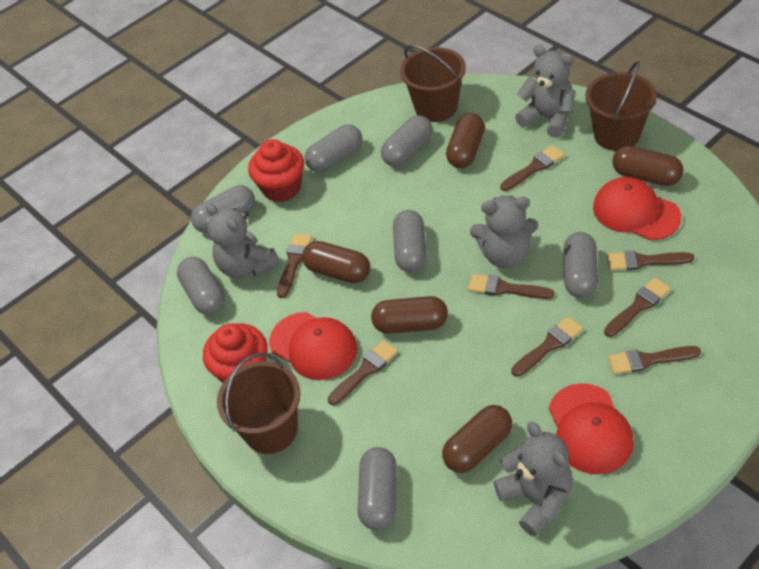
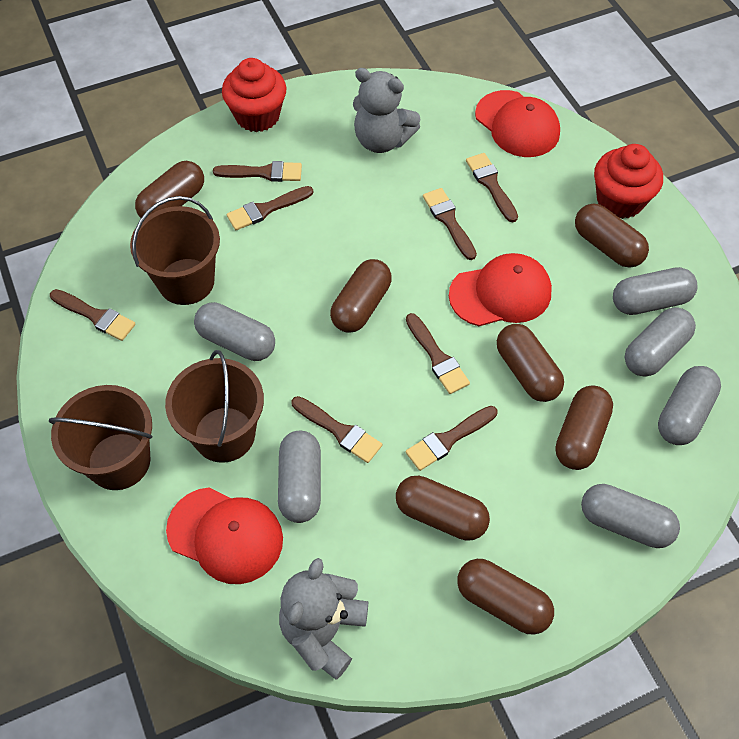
brown capsule: [302,241,370,283] [371,296,448,334] [442,405,512,473] [446,113,485,168] [612,146,684,186] = 5 -> [135,161,204,218] [330,259,392,333] [396,476,490,541] [457,559,554,635] [497,324,564,402] [555,385,613,470] [575,204,649,268] = 7
grey capsule: [177,257,225,315] [191,185,255,233] [305,124,362,172] [358,447,397,530] [381,115,433,167] [393,210,427,272] [563,232,598,298] = 7 -> [194,302,275,361] [278,431,321,523] [581,484,680,548] [613,267,698,315] [625,307,696,377] [658,366,721,445] = 6
grey teddy bear: [206,203,280,278] [470,196,538,268] [494,421,573,537] [515,45,575,138] = 4 -> [279,558,368,680] [353,68,420,153] = 2

